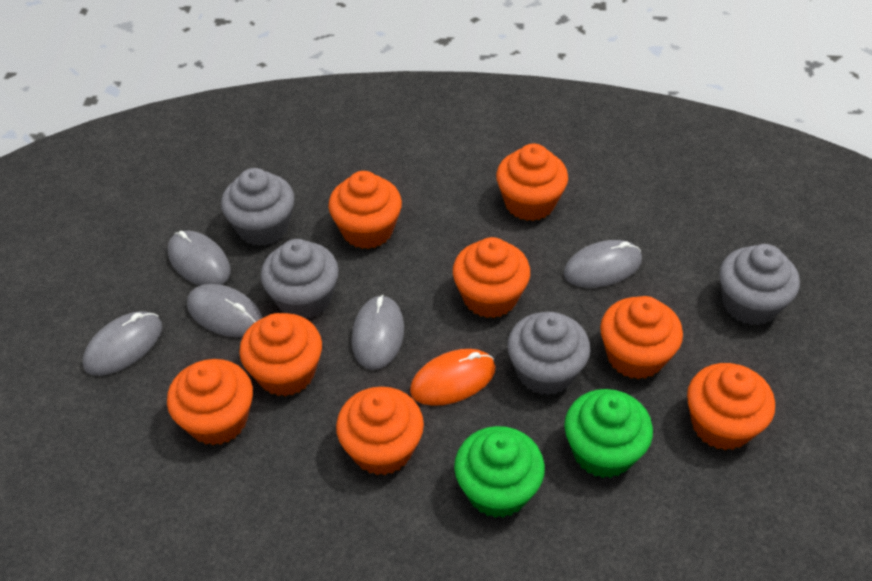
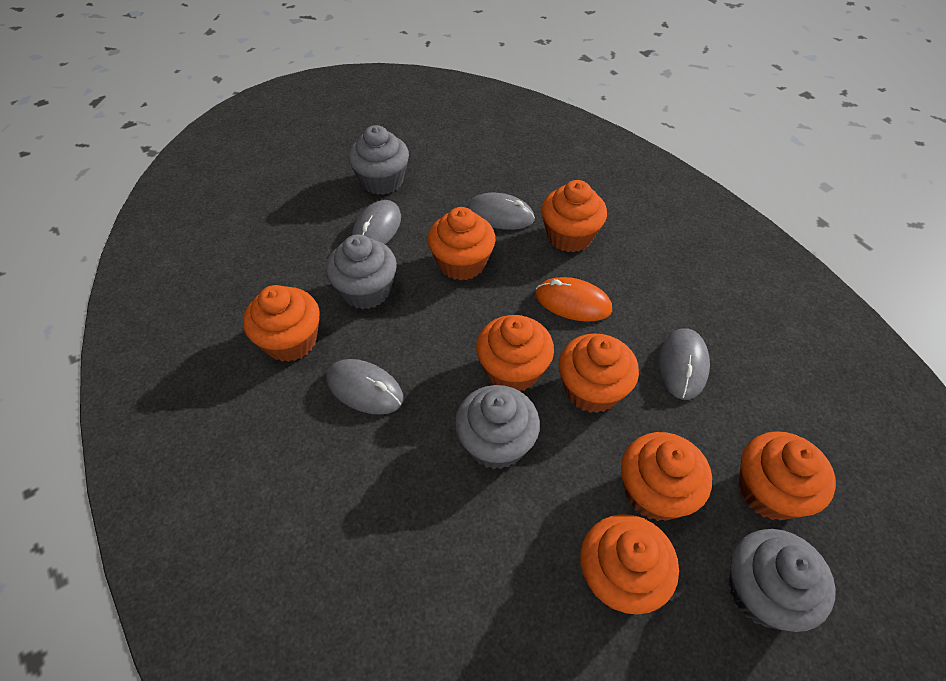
green cupcake: [454,426,545,518] [564,389,653,478] = 2 -> none = 0
grey mouse: [83,311,162,376] [168,230,231,286] [187,284,262,337] [352,295,404,370] [563,240,642,288] = 5 -> [326,359,403,415] [352,200,401,244] [466,193,535,230] [659,328,710,400] = 4

